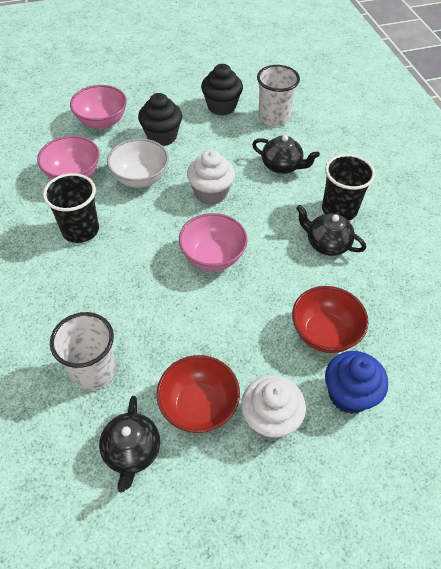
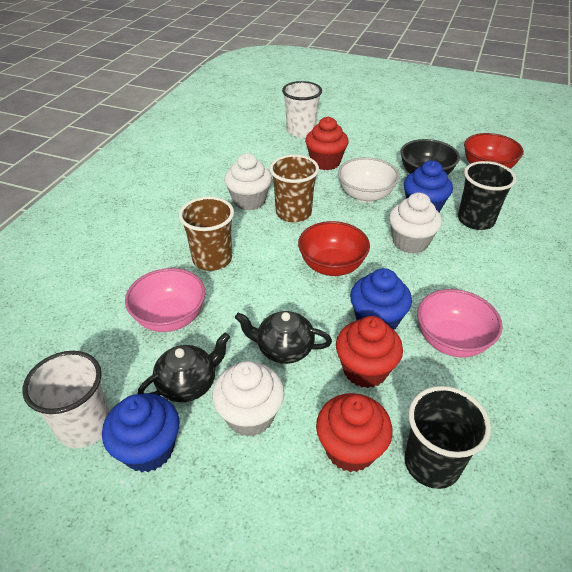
black bowl: none = 0 -> [400,139,460,175] = 1
black cupcake: [138,93,182,146] [201,64,243,116] = 2 -> none = 0
black teapot: [99,396,160,492] [252,135,320,174] [296,205,366,256] = 3 -> [138,333,230,402] [235,311,332,364] = 2
blue cupcake: [325,351,388,414] = 1 -> [102,393,179,472] [350,268,412,330] [404,161,453,212] = 3
brown cup: none = 0 -> [179,197,234,271] [270,155,319,222] = 2
pink bowl: [37,136,100,180] [70,85,127,129] [179,213,248,271] = 3 -> [125,268,205,332] [417,289,503,357] = 2
red cupcake: none = 0 -> [305,117,349,170] [316,393,393,472] [336,316,403,388] = 3
white cupcake: [187,150,235,205] [241,375,306,440] = 2 -> [212,361,284,437] [224,153,272,211] [389,193,442,254] = 3

